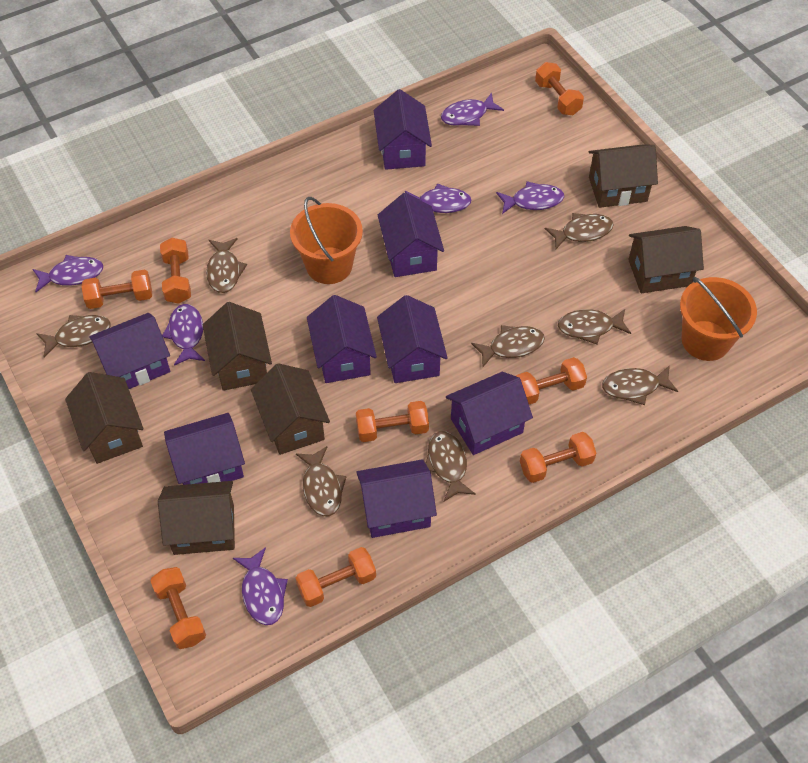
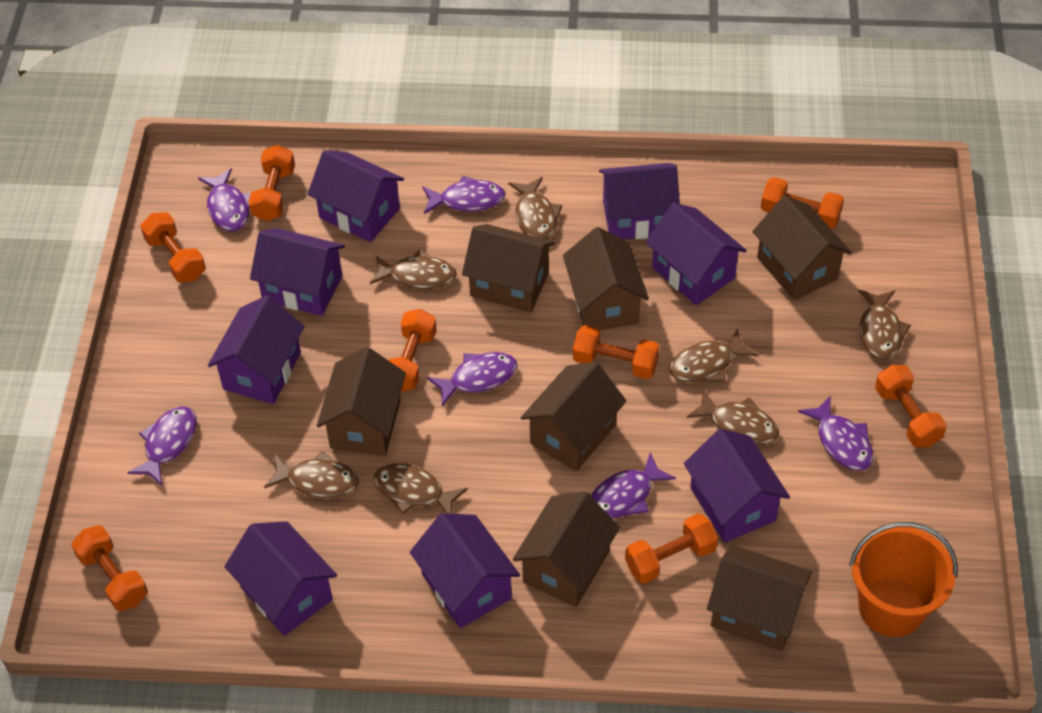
brown fish: [36,315,110,357] [206,238,247,293] [296,446,347,516] [425,431,476,501] [471,325,545,367] [545,213,614,249] [558,309,631,345] [602,365,678,405] = 8 -> [264,451,359,498] [370,250,457,289] [374,463,468,515] [508,177,562,240] [669,328,757,382] [687,389,779,445] [858,290,911,360] = 7
brown house: [65,372,144,464] [158,481,235,555] [203,302,272,391] [251,363,330,455] [589,144,658,208] [628,226,704,293] = 6 -> [317,347,406,456] [462,224,555,312] [513,491,620,607] [521,362,626,471] [563,227,649,331] [707,545,812,651] [752,195,852,300] = 7
orange bucket: [290,197,363,284] [680,277,757,361] = 2 -> [849,522,958,637] = 1

